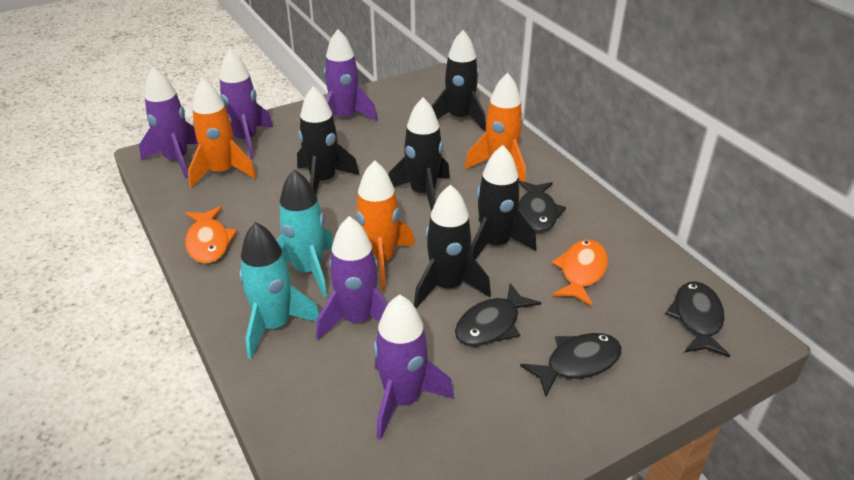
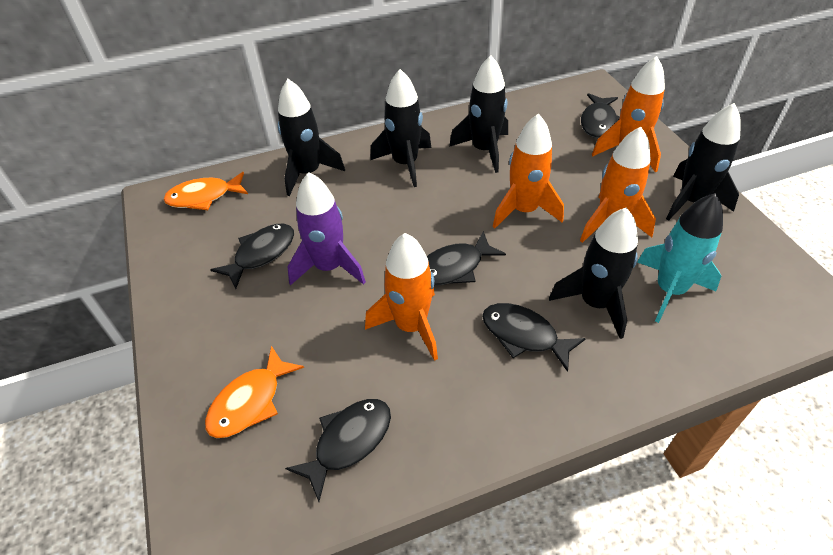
black fish: [455,283,541,347] [518,181,566,233] [520,333,621,397] [666,281,730,357] = 4 -> [210,224,294,289] [285,399,391,502] [427,231,506,285] [482,303,586,372] [581,93,620,138] = 5
orange rocket: [188,78,256,188] [356,160,415,290] [465,73,526,182] = 3 -> [365,233,438,361] [493,113,564,228] [580,127,656,243] [592,56,665,173] = 4
purple rocket: [139,67,198,178] [220,49,273,159] [316,216,388,340] [324,29,378,121] [373,295,454,440] = 5 -> [287,172,366,285] = 1
turquoise rocket: [239,222,320,359] [276,169,334,297] = 2 -> [637,193,723,323] = 1

